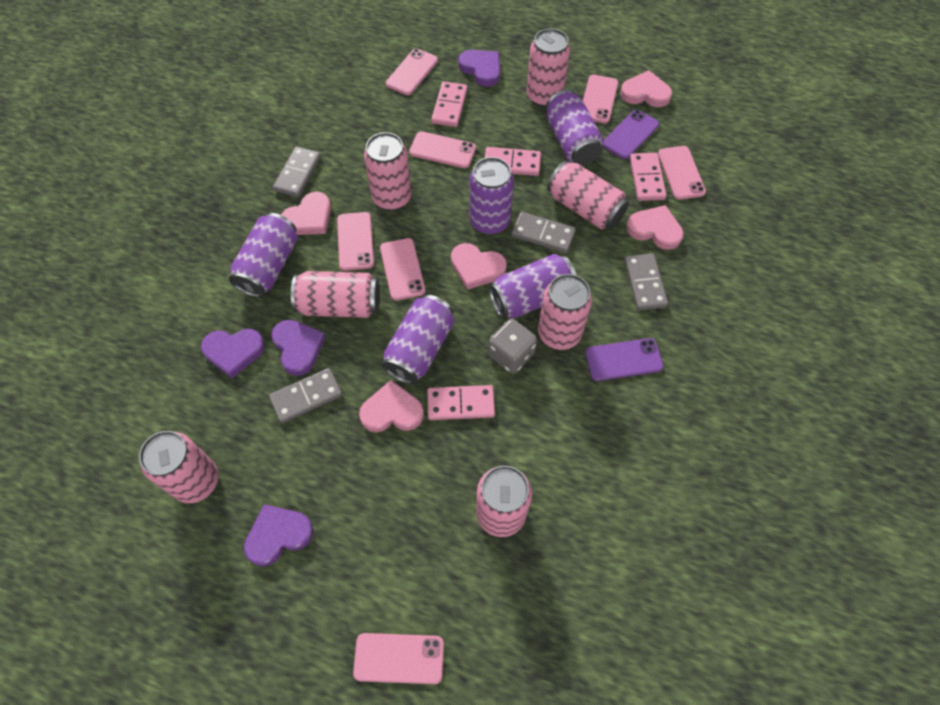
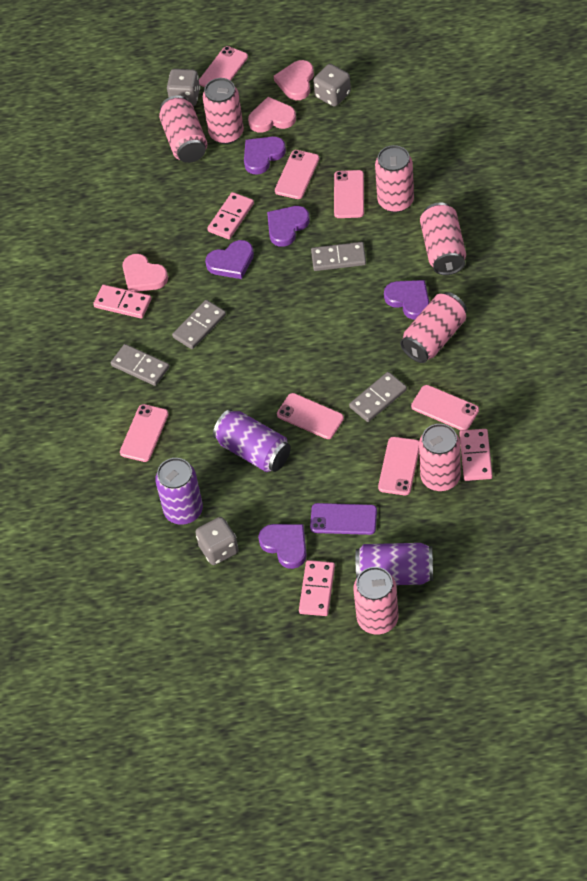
grey dice: [488,319,537,374] = 1 -> [167,69,200,106] [195,517,239,565] [313,64,351,107] = 3
pink heart: [281,192,331,235] [359,380,424,432] [451,243,507,290] [620,70,672,107] [627,205,684,250] = 5 -> [122,254,168,292] [248,97,296,132] [274,60,314,100] = 3
purple can: [229,213,298,297] [381,295,454,385] [470,157,514,235] [489,254,576,319] [546,90,604,165] = 5 -> [155,458,203,525] [213,409,291,472] [356,543,433,585] = 3
purple heart: [201,329,265,378] [244,504,314,566] [271,320,326,376] [458,50,500,87] = 4 -> [205,240,254,279] [244,136,286,175] [258,524,307,569] [267,206,310,247] [384,280,430,320] = 5
purple phone: [585,338,664,381] [603,109,659,159] = 2 -> [310,503,377,535] = 1

